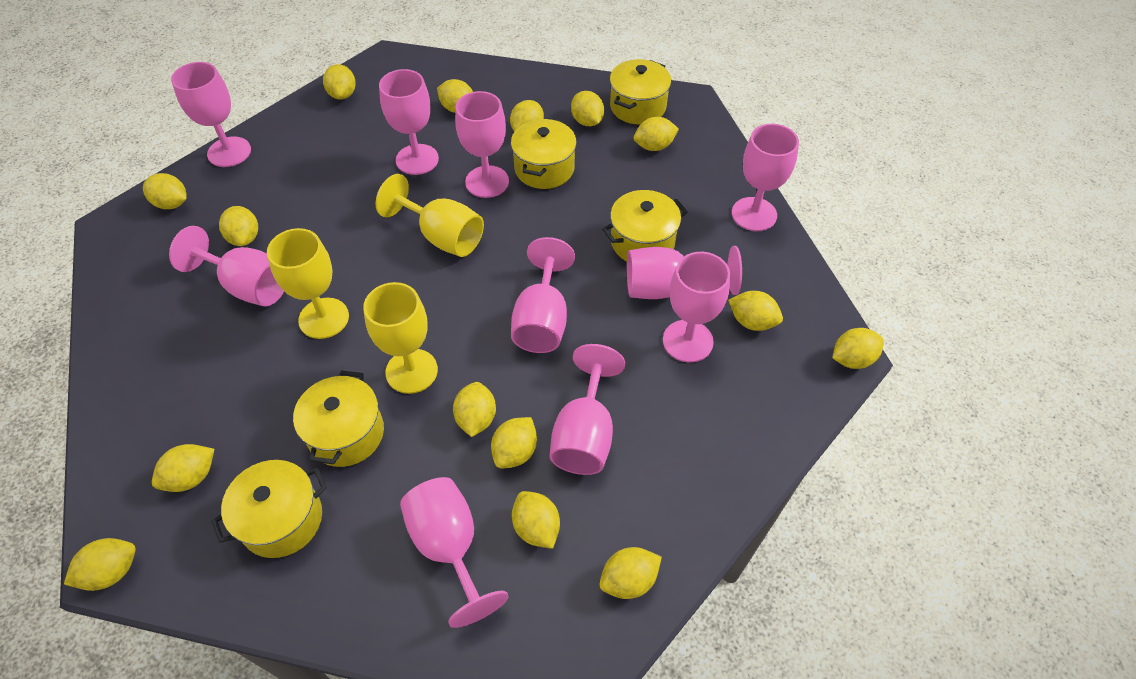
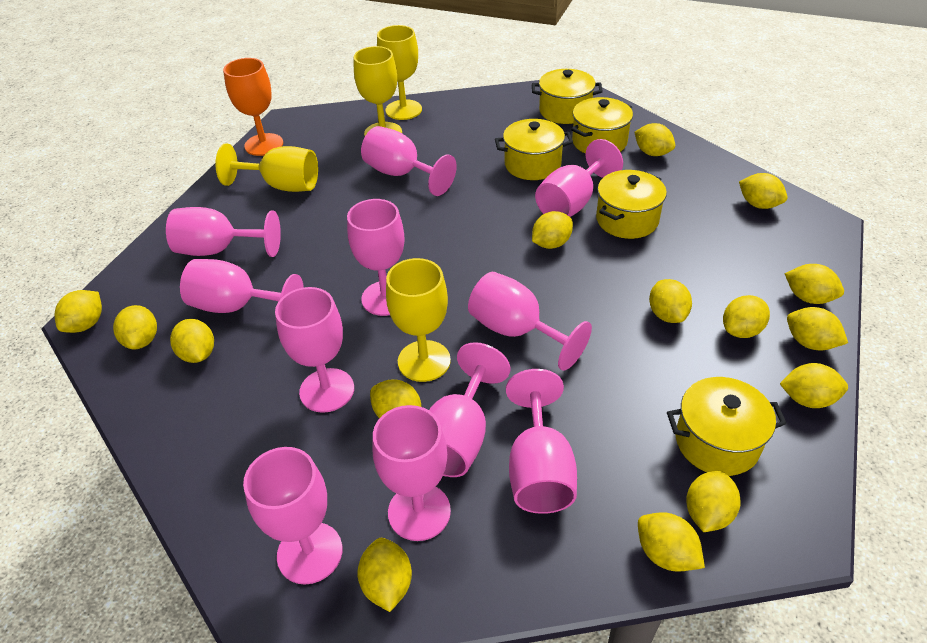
orange goblet: none = 0 -> [223,58,283,156] = 1
pink goblet: [169,226,284,306] [171,62,251,167] [379,69,439,175] [400,477,509,628] [455,91,509,198] [511,237,575,353] [550,344,625,475] [627,246,742,299] [663,252,730,363] [732,124,799,231] = 10 -> [166,207,281,257] [180,259,304,313] [243,447,342,585] [275,287,354,413] [347,199,404,316] [361,126,457,196] [372,405,451,541] [429,342,510,477] [468,272,592,371] [506,369,577,514] [535,139,623,217] = 11
yellow goblet: [267,228,349,339] [363,282,438,394] [376,174,484,257] = 3 -> [215,143,318,192] [354,46,402,136] [377,25,422,120] [386,258,451,382] = 4

